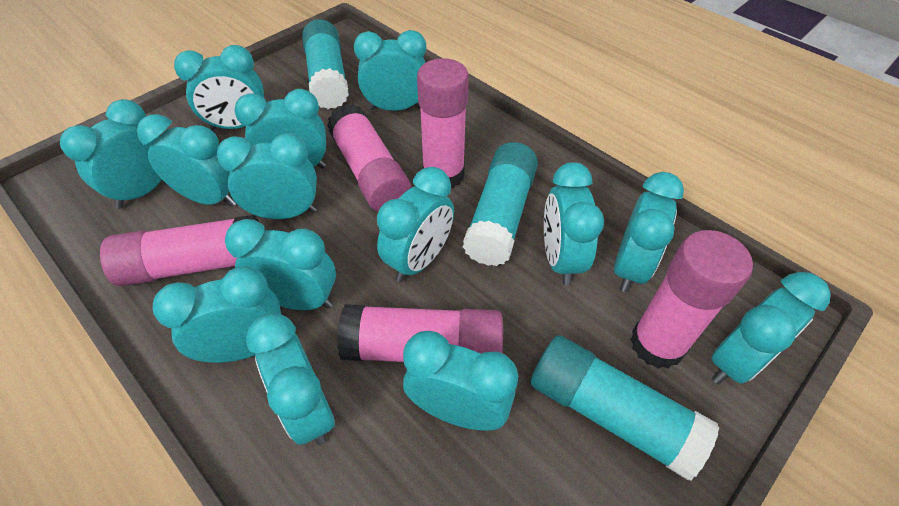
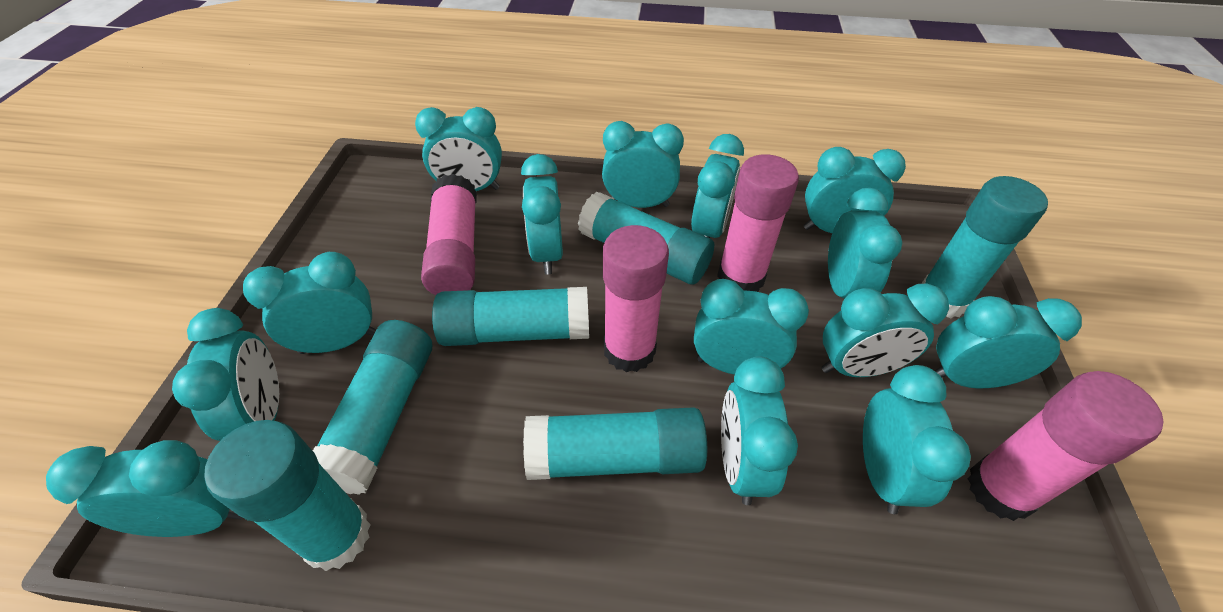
pink glue stick: [100,215,259,286] [327,104,411,212] [337,304,503,362] [417,58,469,188] [630,230,753,369] = 5 -> [421,174,477,295] [603,225,669,372] [717,154,799,292] [967,371,1164,521] = 4
turquoise glue stick: [302,19,349,109] [463,142,538,266] [531,335,720,480] = 3 -> [204,420,371,571] [313,320,432,495] [432,287,589,346] [523,407,707,480] [578,192,714,284] [921,176,1048,318] = 6

